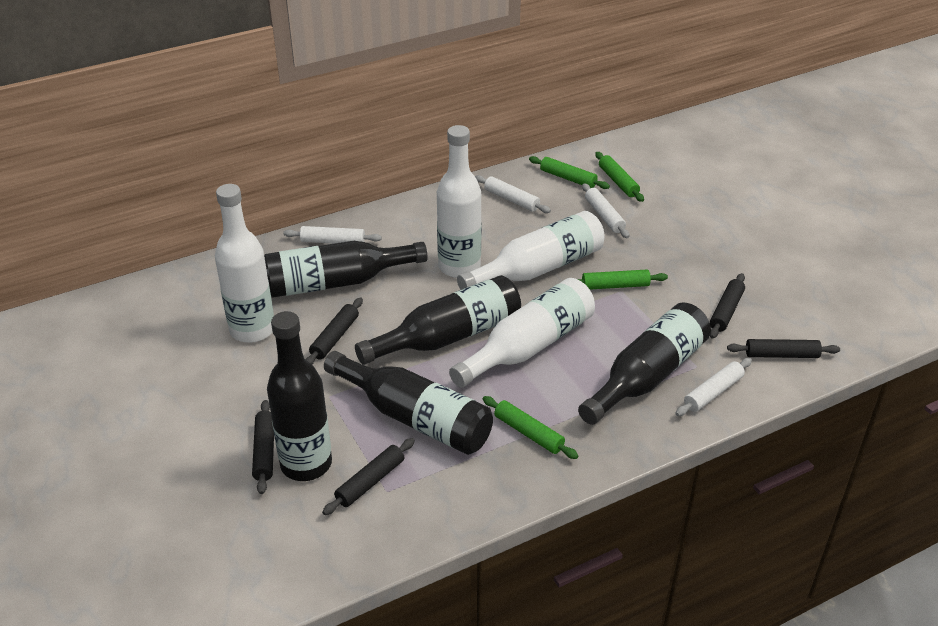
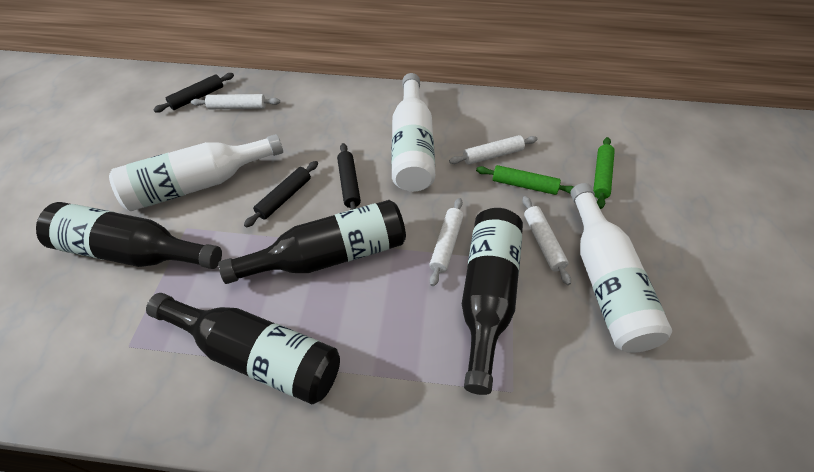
black bottle: [264,241,428,298] [267,311,332,481] [324,351,493,455] [355,275,521,365] [578,303,711,425] = 5 -> [36,202,222,269] [146,293,340,404] [218,200,406,284] [462,208,523,395] = 4
black rolling pin: [252,400,274,494] [305,297,363,365] [322,438,415,515] [710,273,745,339] [727,339,840,358] = 5 -> [153,73,234,113] [244,161,318,228] [337,143,361,210] = 3
green rolling pin: [483,396,578,459] [529,156,610,189] [577,270,668,290] [595,152,644,202] = 4 -> [476,165,574,195] [593,137,615,209] = 2
white bottle: [215,184,274,343] [437,125,482,278] [449,278,595,388] [457,211,605,290] = 4 -> [109,134,283,211] [391,73,435,192] [570,183,672,353] = 3

